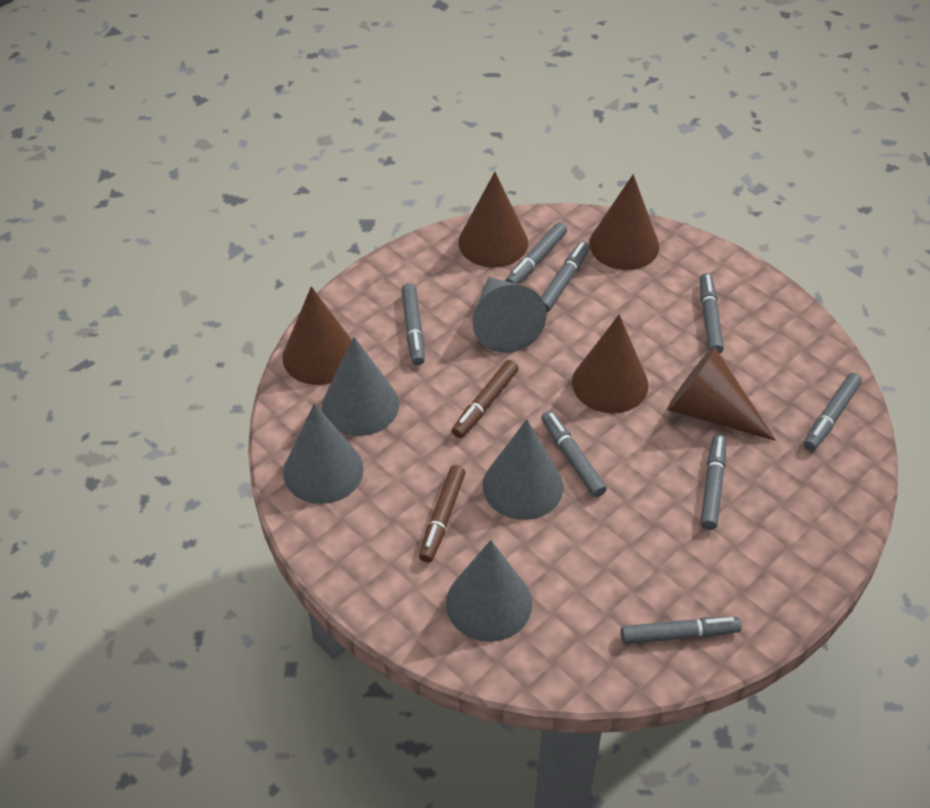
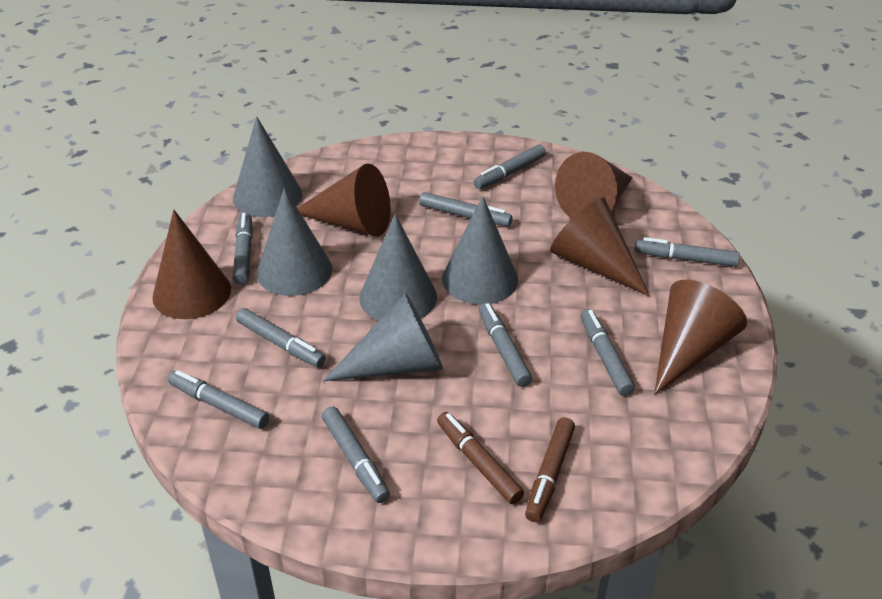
grey marker: [401,283,425,365] [506,222,567,284] [541,241,590,312] [541,411,607,497] [621,617,742,644] [700,273,724,354] [700,434,726,530] [804,373,862,451] = 8 -> [168,370,269,429] [232,213,253,285] [236,308,326,368] [322,407,390,503] [419,192,512,227] [474,144,546,189] [479,303,532,387] [581,309,635,396] [635,237,740,267] = 9

